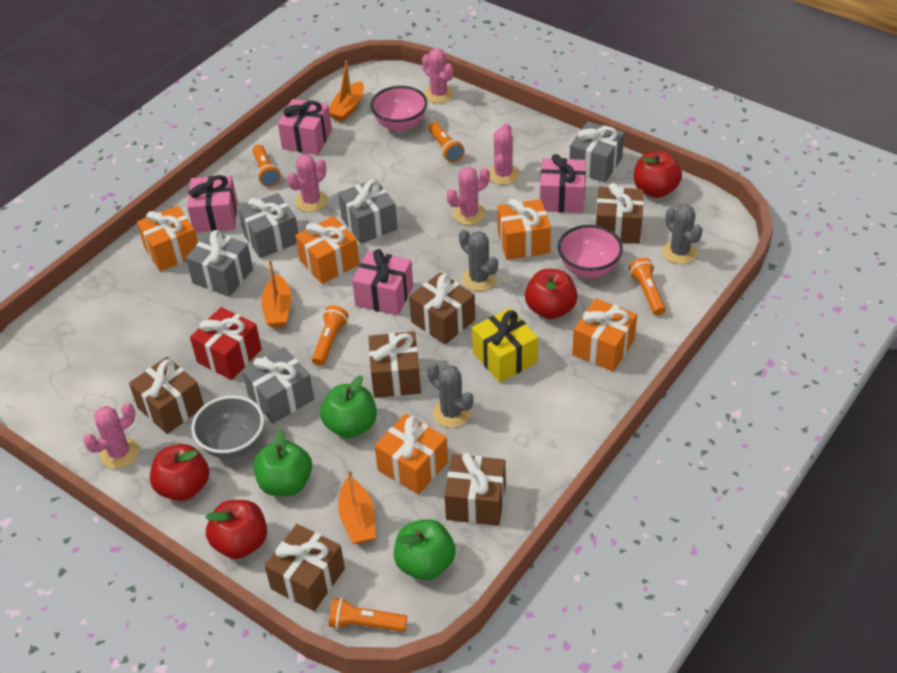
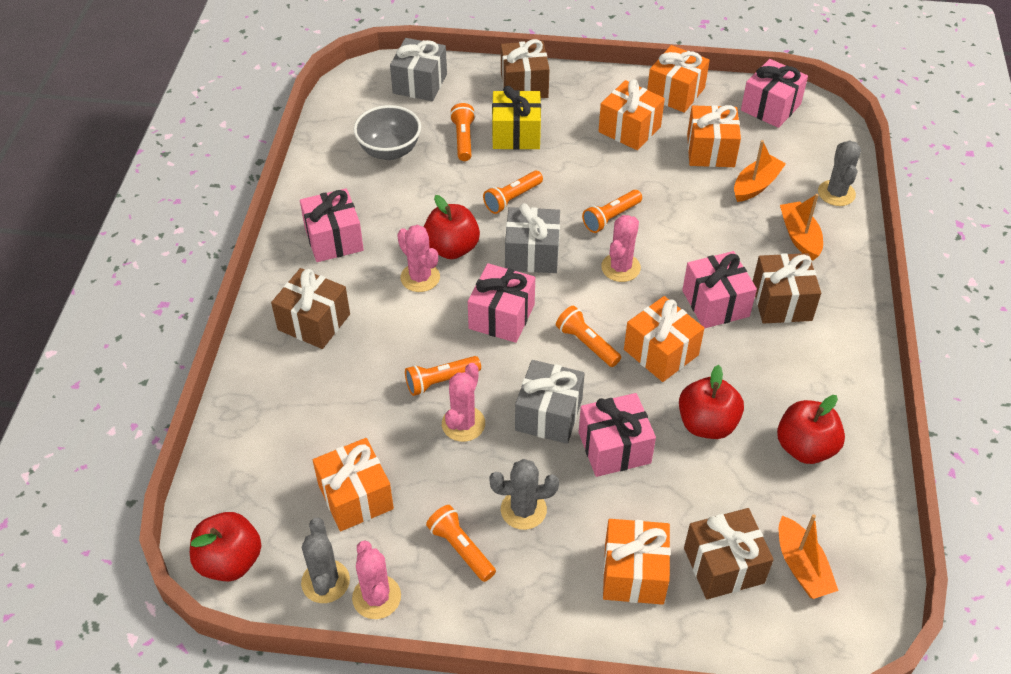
brown gift: [129,357,204,434] [265,524,345,611] [368,331,421,398] [409,272,475,345] [444,453,506,526] [595,183,644,244] = 6 -> [271,268,350,349] [501,39,550,98] [684,508,774,599] [753,253,821,324] = 4
green apple: [253,429,312,496] [320,376,377,438] [394,519,456,580] = 3 -> none = 0
grey gift: [186,230,253,297] [238,193,298,258] [242,347,314,424] [338,179,398,244] [569,121,624,183] = 5 -> [390,38,447,101] [505,203,560,273] [515,360,585,444] = 3
orange flashlight: [253,144,281,187] [312,305,349,366] [329,597,407,632] [428,122,465,162] [629,258,666,316] = 5 -> [405,356,481,396] [426,505,496,582] [450,103,475,161] [483,171,543,214] [556,306,621,367] [582,190,642,233] = 6
orange gift: [137,205,198,272] [295,216,360,284] [375,414,448,495] [497,199,551,260] [572,298,637,372] = 5 -> [313,438,394,531] [599,80,665,150] [603,519,670,605] [624,296,704,382] [647,45,710,113] [687,105,741,167] = 6
pink bowl: [370,86,428,132] [558,225,623,278] = 2 -> none = 0
pink cactus: [83,403,139,469] [287,154,328,212] [422,48,454,103] [447,167,490,225] [489,123,519,185] = 5 -> [352,540,401,619] [397,225,440,292] [442,363,485,442] [601,215,641,282] = 4
pink gift: [187,175,237,233] [278,99,332,155] [352,249,413,315] [540,154,586,213] = 4 -> [300,188,364,262] [468,263,535,343] [579,393,656,477] [682,251,757,329] [741,59,808,128] = 5
red gift: [190,307,262,380] = 1 -> none = 0

